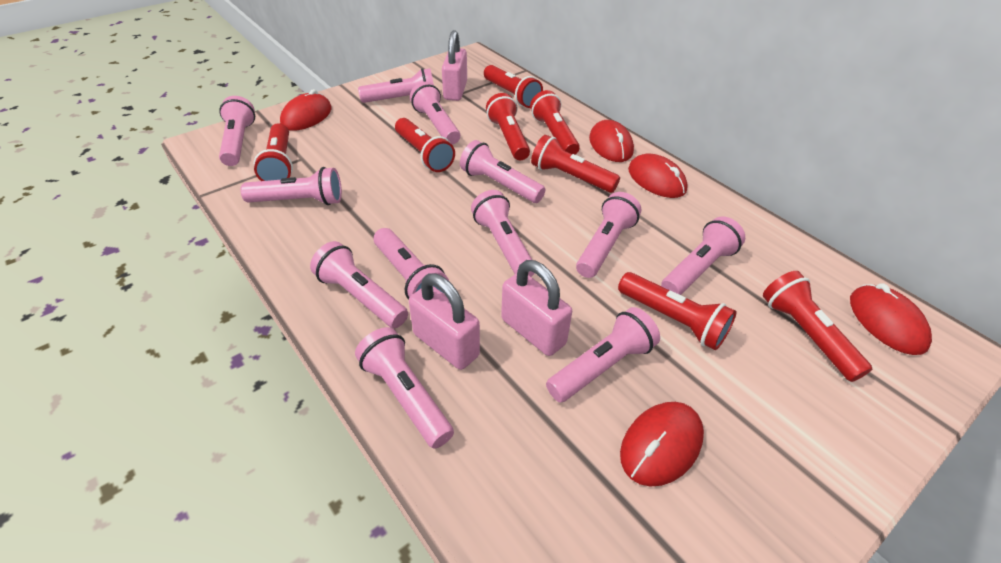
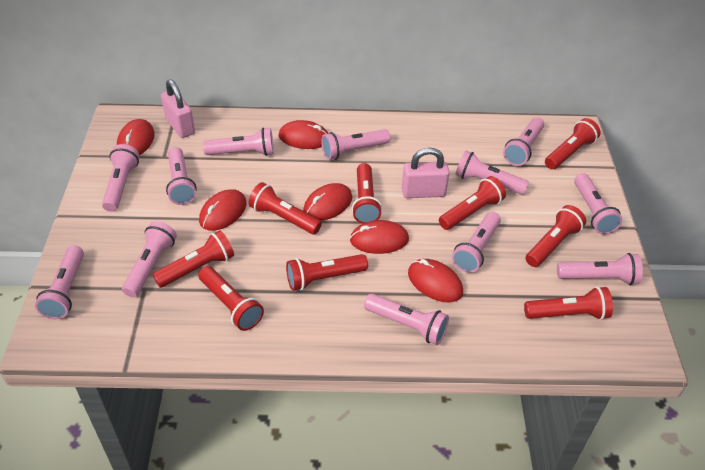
pink padlock: [409,273,480,370] [442,30,467,101] [501,260,572,356] = 3 -> [161,80,195,138] [402,148,450,198] = 2
red flashlight: [254,123,293,181] [395,118,455,172] [484,65,543,108] [486,93,530,160] [530,90,580,155] [531,135,620,193] [618,272,737,350] [763,271,872,382] = 8 -> [153,230,234,288] [198,266,264,331] [248,182,322,234] [286,254,368,291] [352,163,382,224] [439,176,506,230] [524,286,613,320] [526,205,586,267] [545,118,601,170] = 9
red mouse: [280,89,331,131] [589,120,634,162] [620,402,704,487] [628,154,688,198] [850,283,932,355] = 5 -> [117,119,155,155] [199,189,247,231] [279,120,329,149] [303,183,352,221] [350,220,409,254] [408,259,463,302] = 6

